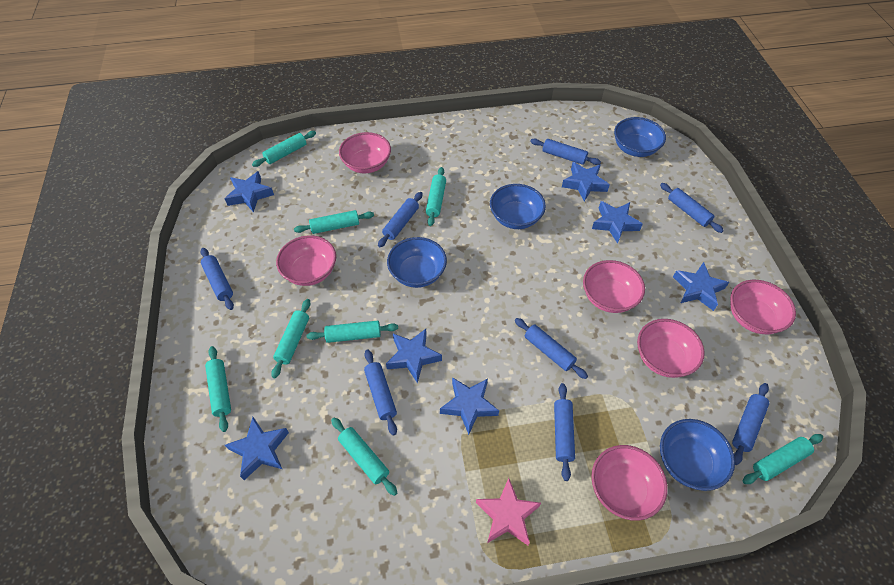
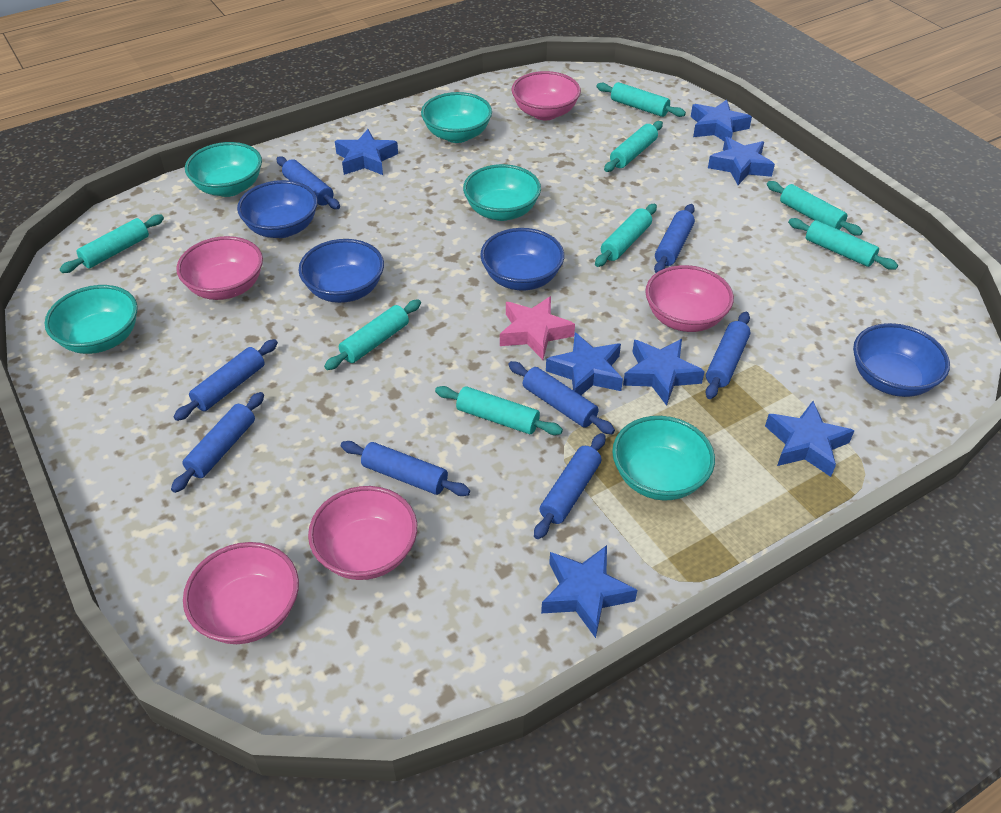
pink bowl: [276,235,336,286] [339,132,391,174] [583,260,645,313] [591,445,668,521] [637,319,705,378] [730,280,796,334] = 6 -> [176,236,263,300] [183,542,299,644] [308,486,417,580] [512,71,581,120] [645,265,734,332] = 5
turquoise bowl: none = 0 -> [44,285,138,354] [185,142,262,197] [421,92,492,143] [463,164,541,221] [612,416,715,501] = 5

